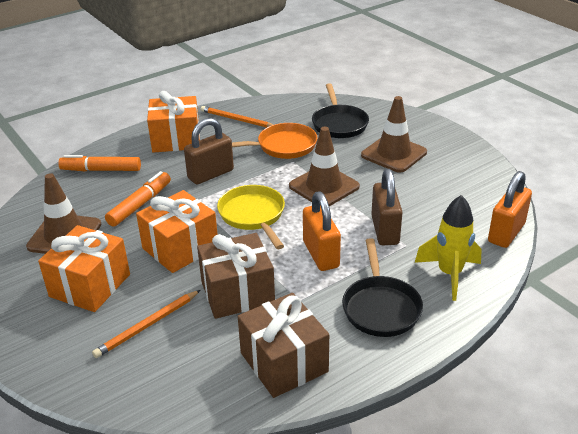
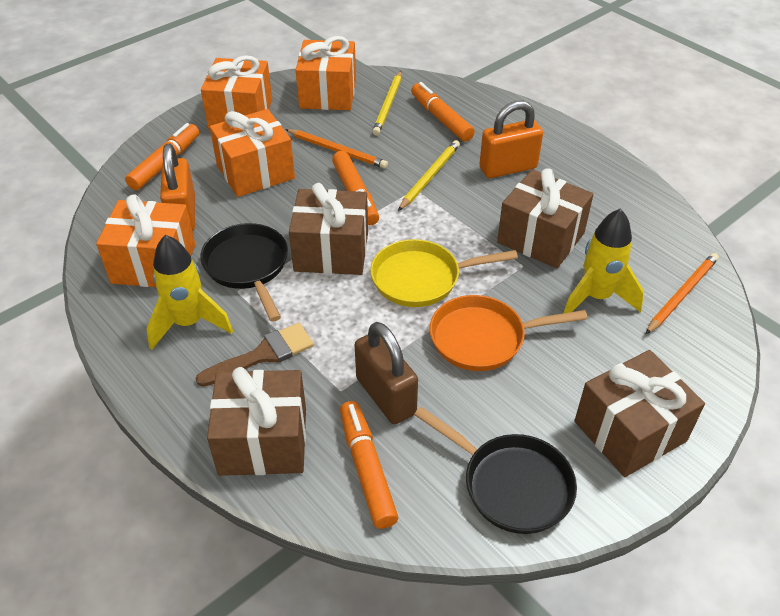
brown brush: none = 0 -> [196,323,314,387] = 1
brown gift: [197,233,275,319] [238,293,329,398] = 2 -> [207,367,306,476] [289,183,368,275] [497,168,594,268] [574,350,705,477] = 4
brown padlock: [184,118,234,184] [371,169,403,245] = 2 -> [355,322,418,424] = 1
brown traffic cone: [26,173,101,254] [289,127,360,206] [361,96,427,173] = 3 -> none = 0
orange gift: [38,225,130,312] [136,190,218,273] [147,91,200,152] = 3 -> [96,194,196,287] [201,55,272,129] [210,109,295,197] [296,36,356,110] = 4
orange marker: [58,155,141,171] [105,171,171,227] = 2 -> [125,123,199,190] [332,151,379,225] [340,401,398,529] [411,82,475,142] = 4
yellow pencil: none = 0 -> [372,71,402,135] [398,140,460,211] = 2
yellow rocket: [415,195,482,301] = 1 -> [146,235,233,350] [564,208,644,313] = 2

